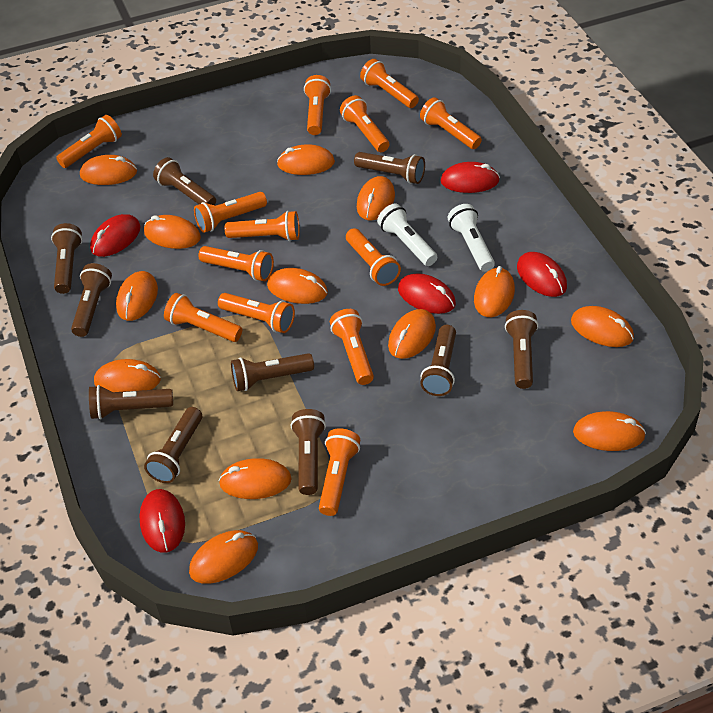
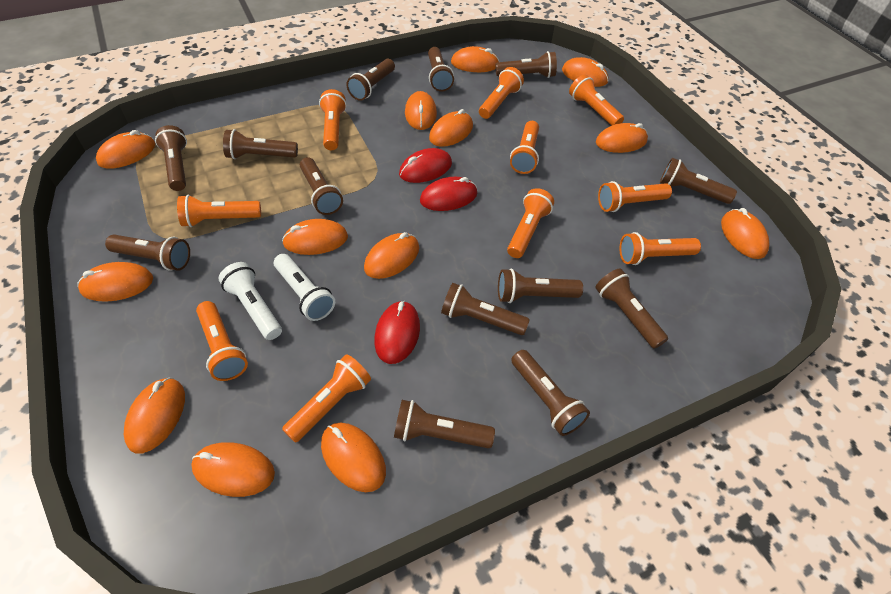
brown flashlight: [51,223,83,294] [71,263,112,337] [89,385,173,420] [144,407,202,483] [153,157,216,205] [231,353,314,391] [291,409,326,495] [354,152,425,184] [420,325,456,396] [505,310,538,389] = 10 -> [105,235,190,271] [155,125,187,191] [223,129,298,159] [300,157,343,215] [346,59,395,101] [394,400,495,448] [428,47,454,91] [441,283,530,335] [496,51,557,78] [498,268,583,303] [511,350,590,436] [595,268,668,349] [660,158,737,204] = 13
orange flashlight: [56,115,122,168] [164,293,242,342] [194,192,267,233] [198,246,274,281] [218,293,295,333] [225,211,300,241] [304,75,331,135] [319,428,360,516] [330,309,374,385] [340,95,389,152] [346,228,401,286] [360,59,419,108] [420,97,482,149] = 13 -> [177,195,261,227] [196,301,248,381] [282,354,371,443] [319,89,347,150] [479,67,524,119] [507,188,554,258] [510,121,539,174] [569,75,624,126] [598,181,672,212] [619,232,701,265] = 10
red mouse: [90,214,141,257] [139,489,185,553] [398,273,456,314] [440,162,500,193] [517,252,567,297] = 5 -> [374,301,420,364] [399,148,452,183] [420,177,477,211] = 3

